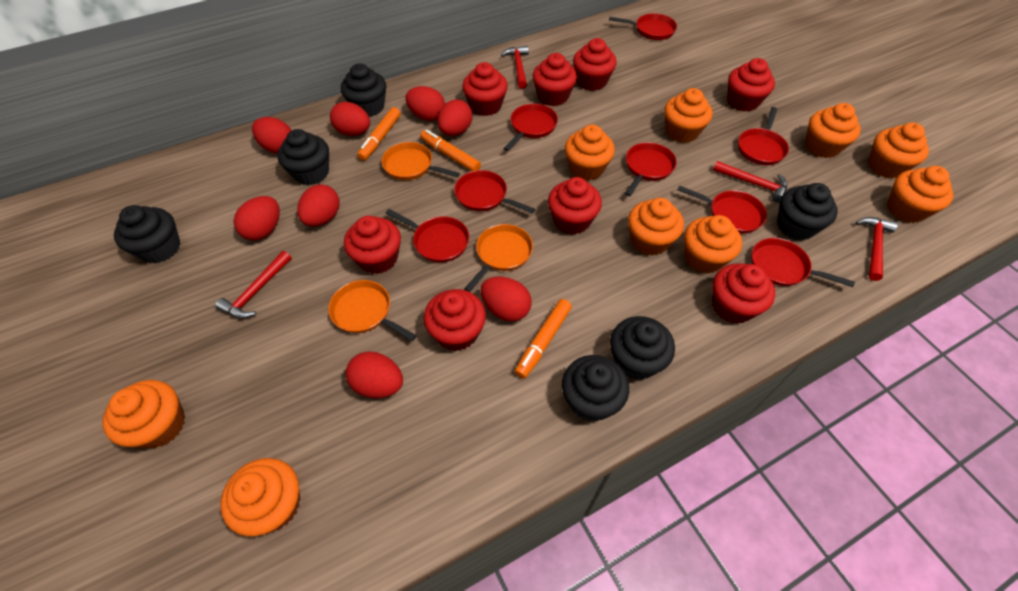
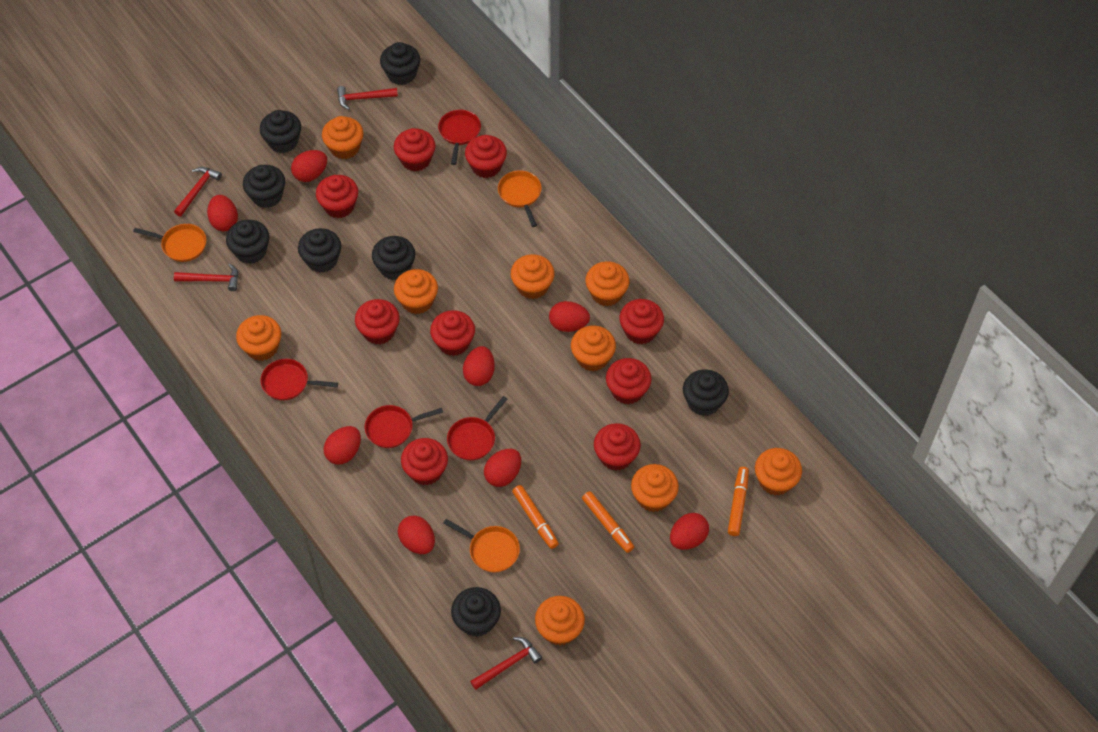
black cupcake: [114,205,181,263] [278,129,329,185] [341,63,386,117] [562,355,629,421] [610,316,675,380] [777,183,838,241] = 6 -> [226,220,270,264] [243,165,285,208] [260,110,301,153] [298,228,341,273] [372,236,415,280] [380,42,420,85] [451,587,501,637] [683,370,729,416] = 8
red cupcake: [344,216,401,274] [424,289,486,351] [462,62,508,116] [533,53,577,106] [548,177,602,234] [573,38,617,91] [712,263,775,323] [727,58,775,112] = 8 -> [316,175,358,218] [355,299,400,344] [394,128,436,172] [401,438,448,485] [430,310,475,356] [465,135,507,178] [594,423,641,471] [606,358,652,404] [619,299,664,344] = 9
red pan: [386,209,469,263] [454,170,535,213] [503,104,558,151] [609,13,677,40] [625,142,677,196] [677,185,767,234] [738,107,789,165] [751,238,855,287] = 8 -> [261,359,338,400] [365,405,443,448] [438,110,481,165] [447,396,507,461] = 4

